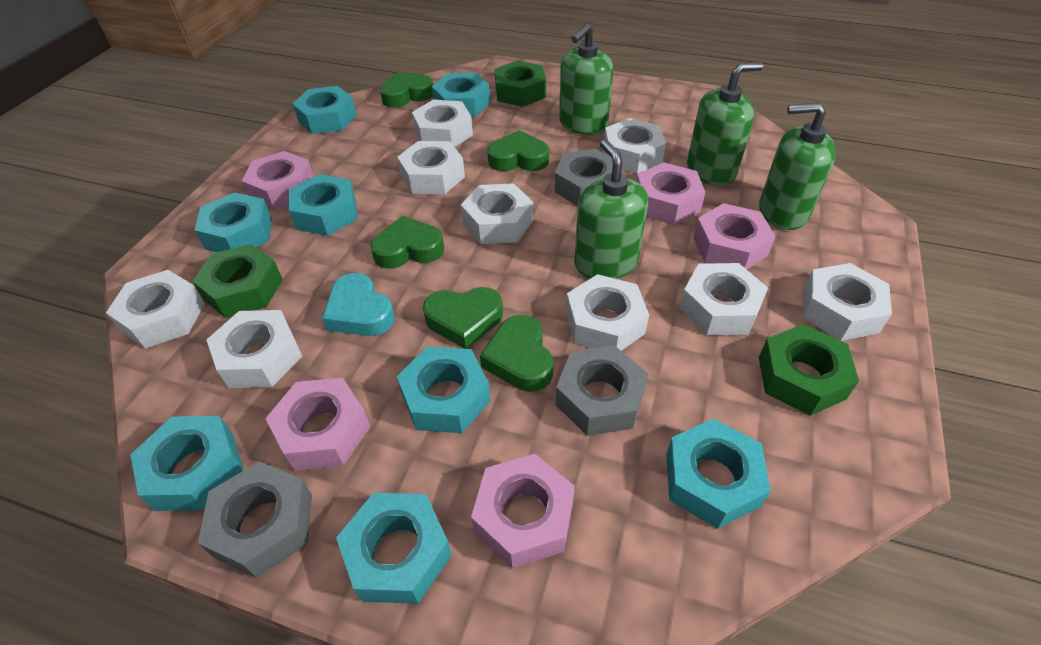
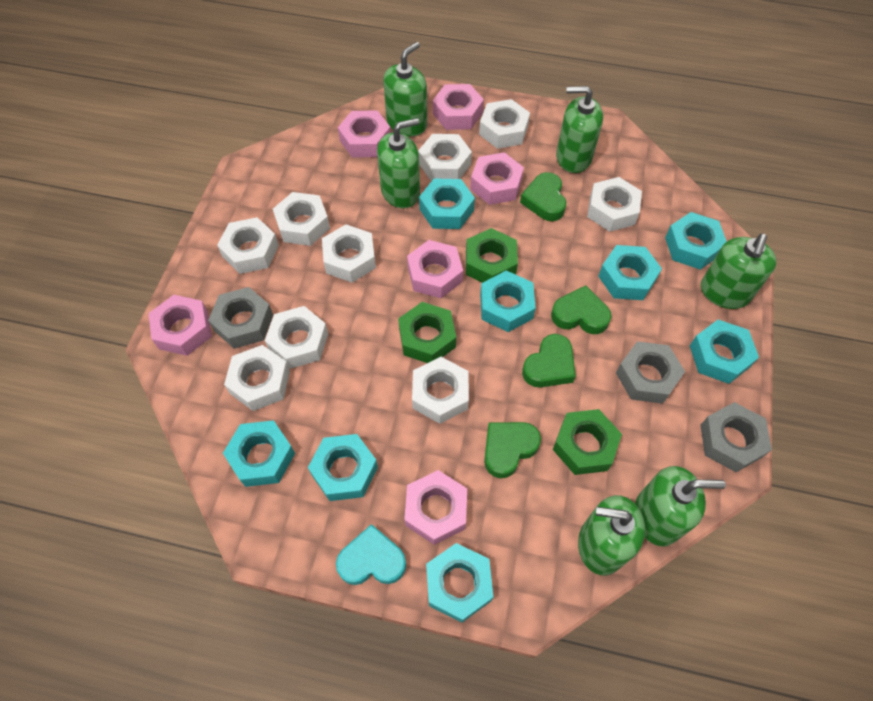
green heart: [370,216,444,269] [380,72,433,108] [423,287,503,349] [480,315,553,392] [487,130,549,171] = 5 -> [484,422,541,478] [520,172,566,221] [522,334,576,387] [551,285,611,334] = 4
green soap dispenser: [559,23,614,135] [574,139,648,279] [687,62,763,186] [759,102,836,230] = 4 -> [377,118,420,208] [383,42,427,136] [556,86,603,173] [578,495,645,576] [635,466,726,547] [701,233,777,309] = 6
pink nut: [242,151,314,210] [265,378,370,471] [471,454,575,568] [636,162,706,225] [693,203,775,270] = 5 -> [149,295,212,356] [338,110,391,158] [404,470,467,545] [407,240,463,298] [433,84,484,130] [470,152,524,205] = 6

